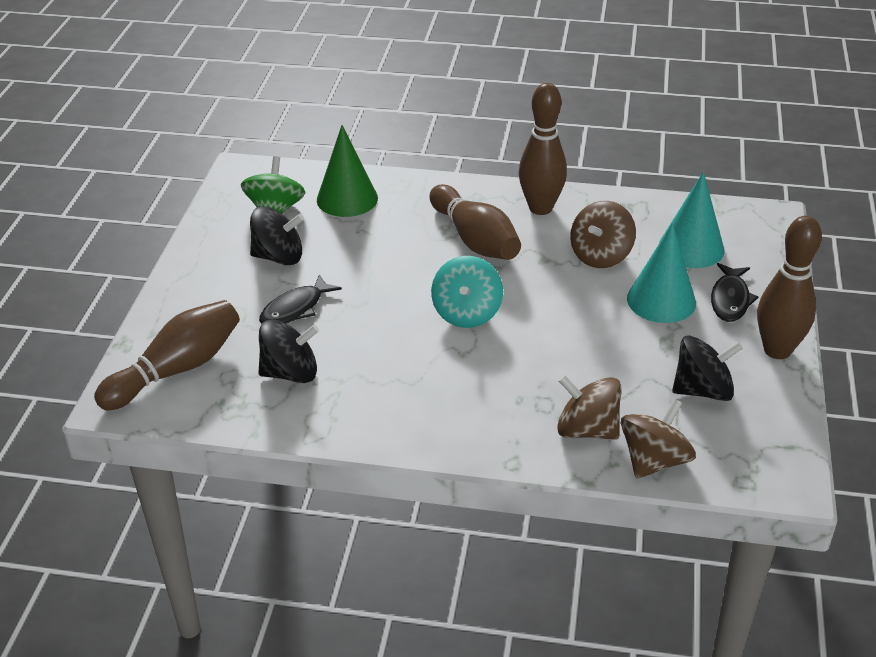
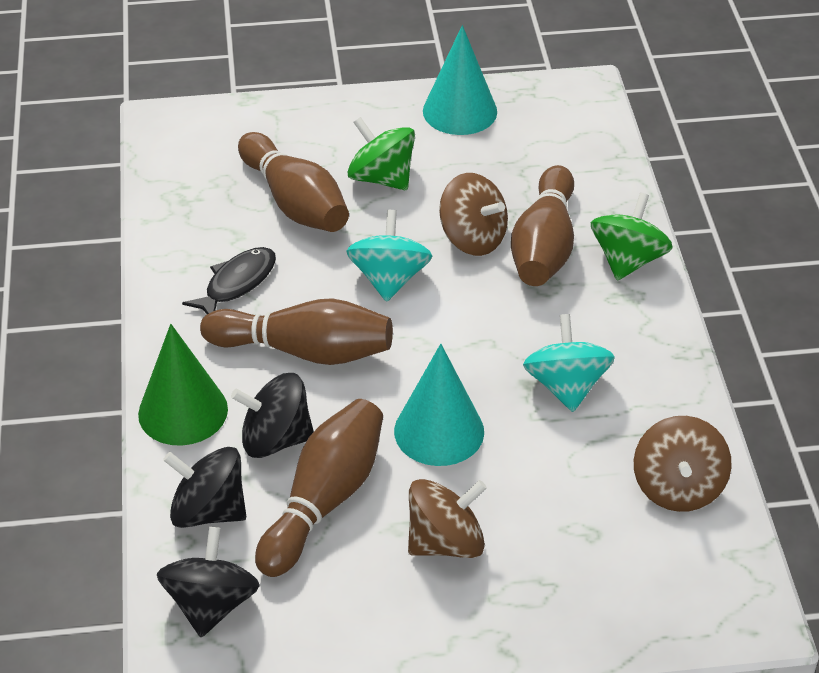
black fish: [259,275,342,324] [711,263,758,322] = 2 -> [182,247,276,314] = 1
green spinning top: [241,156,306,214] = 1 -> [347,117,415,190] [591,193,673,281] = 2
turquoise spinning top: [431,256,503,328] = 1 -> [346,210,432,302] [523,314,615,412] = 2

